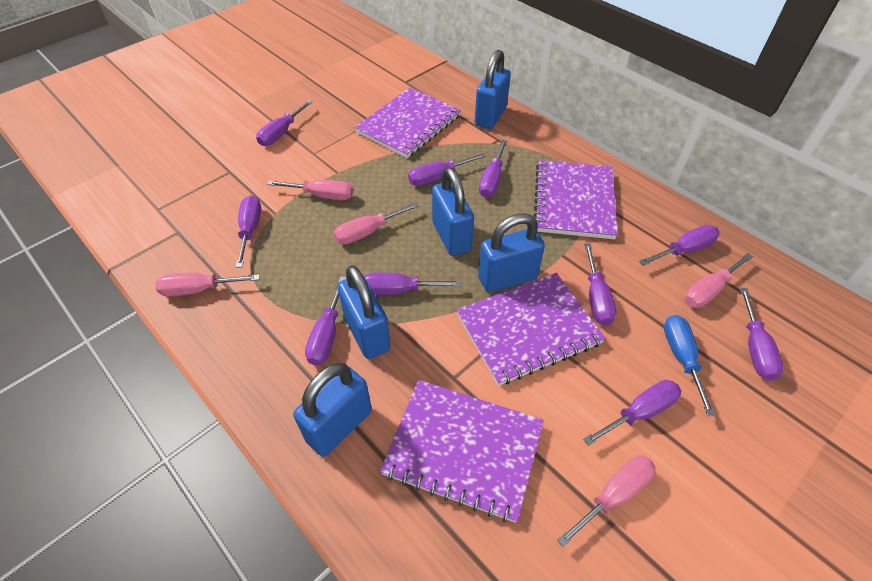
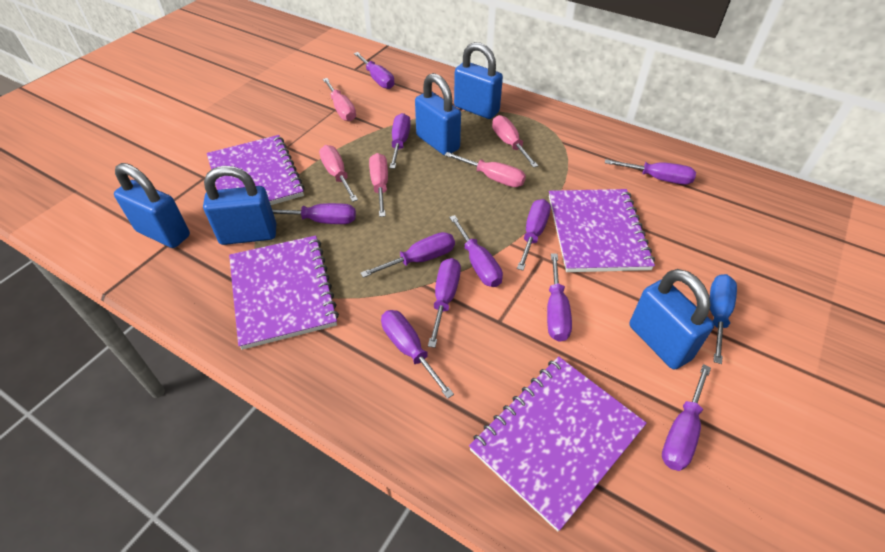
purple screwdriver: [236,195,261,268] [256,100,312,146] [305,276,347,365] [364,272,462,295] [408,153,486,186] [479,140,507,198] [583,380,681,446] [584,244,616,326] [639,225,720,266] [740,288,784,380] = 10 -> [272,203,356,224] [354,52,395,89] [361,232,455,278] [381,310,454,399] [389,113,411,169] [428,258,461,348] [449,215,503,287] [517,199,551,271] [547,253,572,342] [605,159,696,185] [662,364,711,471] = 11

